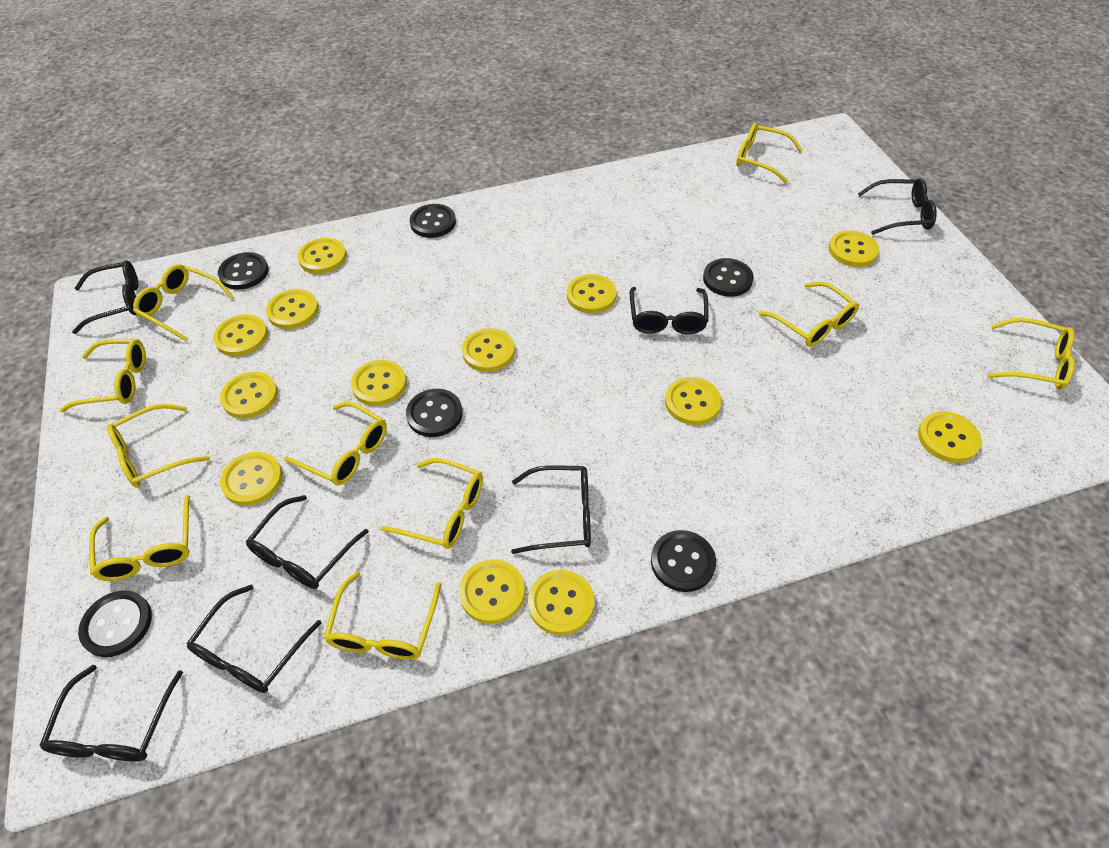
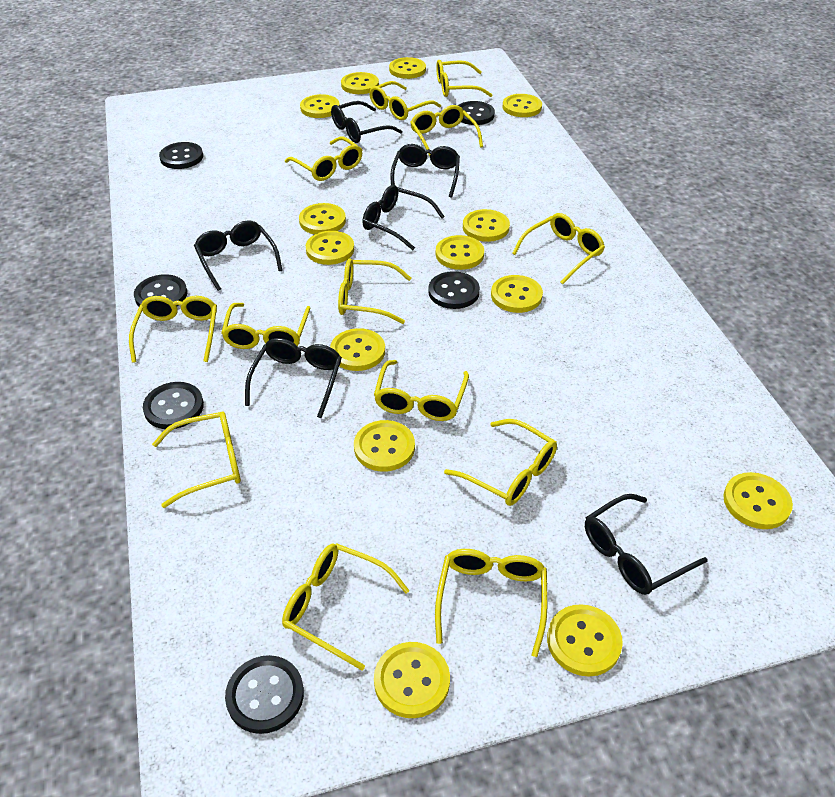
black glasses: [39,665,183,761] [72,260,138,334] [186,585,321,693] [246,495,369,589] [511,465,591,554] [630,287,709,334] [858,178,937,235] = 7 -> [194,220,283,291] [245,338,342,418] [331,101,402,143] [362,185,445,250] [390,144,460,198] [585,494,708,595] = 6
yellow button: [213,314,268,356] [220,372,278,419] [220,452,283,505] [266,289,319,329] [298,238,347,274] [351,360,407,406] [459,559,525,624] [462,328,515,372] [528,570,594,635] [567,274,616,313] [665,377,722,425] [828,230,879,267] [918,411,982,463] = 13 -> [299,203,346,234] [300,94,340,118] [306,231,354,265] [330,328,385,371] [341,72,379,94] [354,420,415,472] [374,642,450,718] [389,57,426,79] [436,235,484,270] [463,209,510,242] [491,275,543,313] [503,94,542,117] [547,604,623,677] [723,472,793,529] = 14
yellow glasses: [60,339,146,412] [89,495,190,581] [107,404,210,488] [133,264,234,342] [284,402,387,485] [324,571,441,660] [380,458,483,549] [736,123,803,183] [759,282,859,347] [987,318,1075,390] = 10 -> [129,296,217,363] [152,411,241,508] [221,303,310,349] [282,543,410,671] [285,136,362,181] [338,258,411,324] [369,81,441,120] [374,360,469,421] [410,105,483,156] [435,549,548,657] [436,60,492,97] [444,419,557,506] [512,213,605,284] = 13

